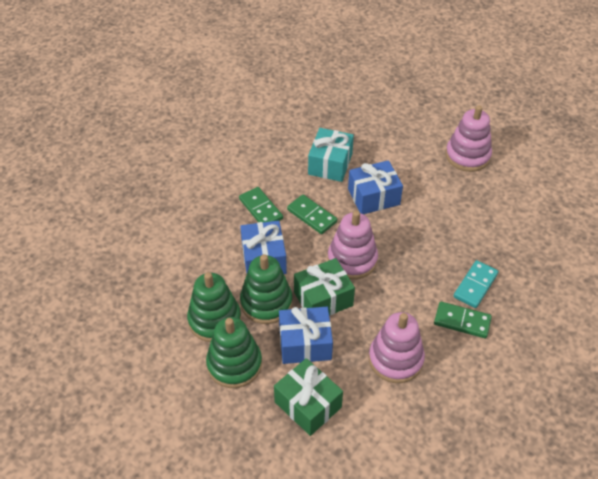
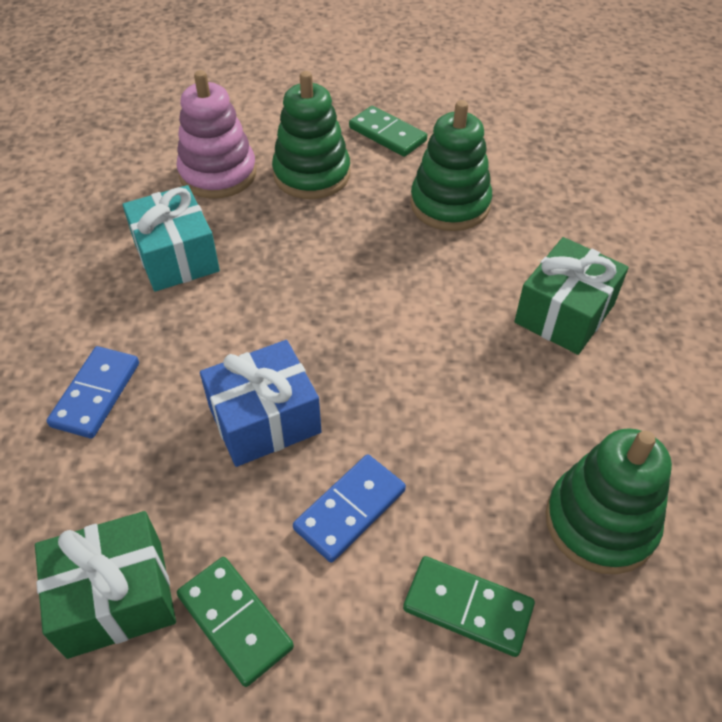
blue domino: none = 0 -> [47,346,139,438] [293,454,406,563] = 2
blue gift: [240,220,287,274] [279,307,333,364] [348,160,403,214] = 3 -> [200,340,322,467] = 1
pink stacking toy: [328,210,378,279] [369,312,425,383] [446,105,492,172] = 3 -> [176,70,256,199] = 1
turquoise domino: [454,260,499,308] = 1 -> none = 0

